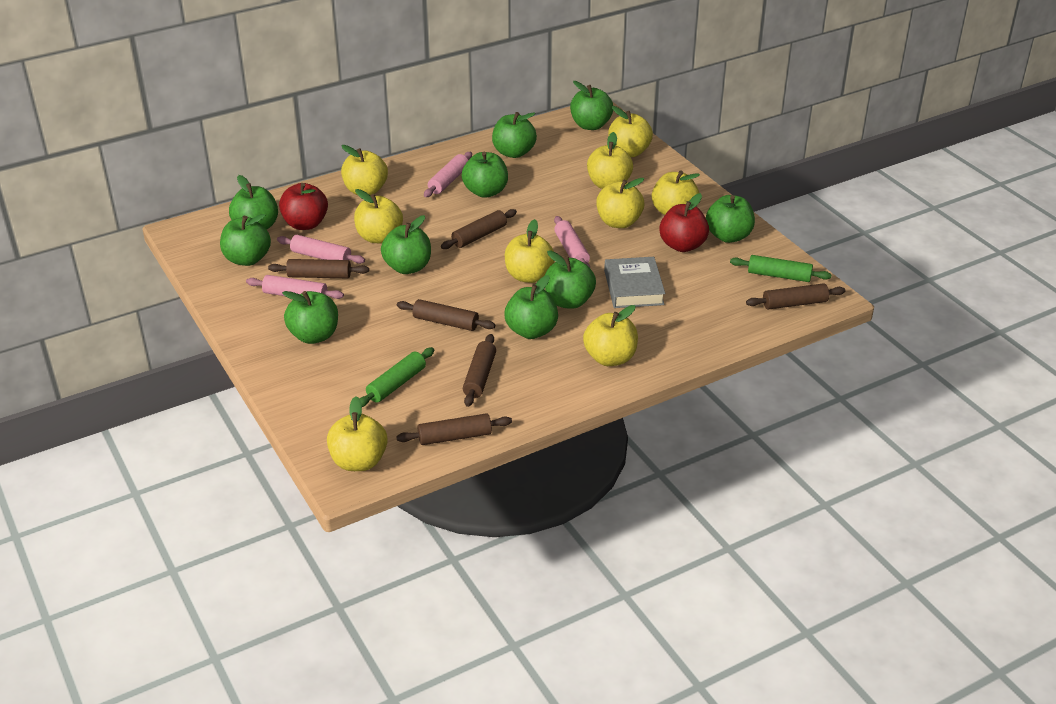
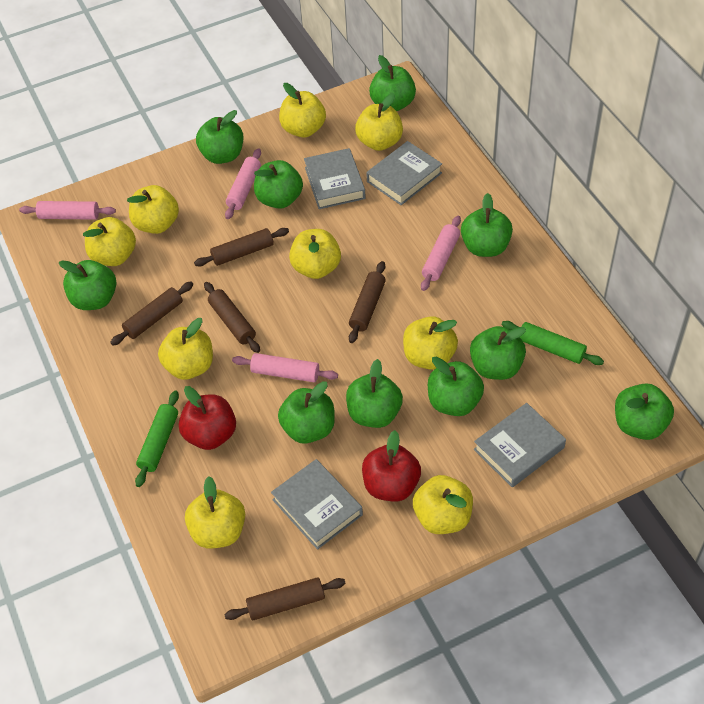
brown rolling pin: [268,259,369,278] [396,413,512,445] [397,299,495,331] [441,209,517,249] [463,334,496,407] [746,283,846,309] = 6 -> [110,282,193,346] [194,228,289,266] [204,282,260,353] [224,577,345,620] [349,261,386,343] = 5
grey book: [604,257,665,308] = 1 -> [271,459,363,550] [304,148,366,209] [366,141,442,205] [474,403,566,487] = 4

